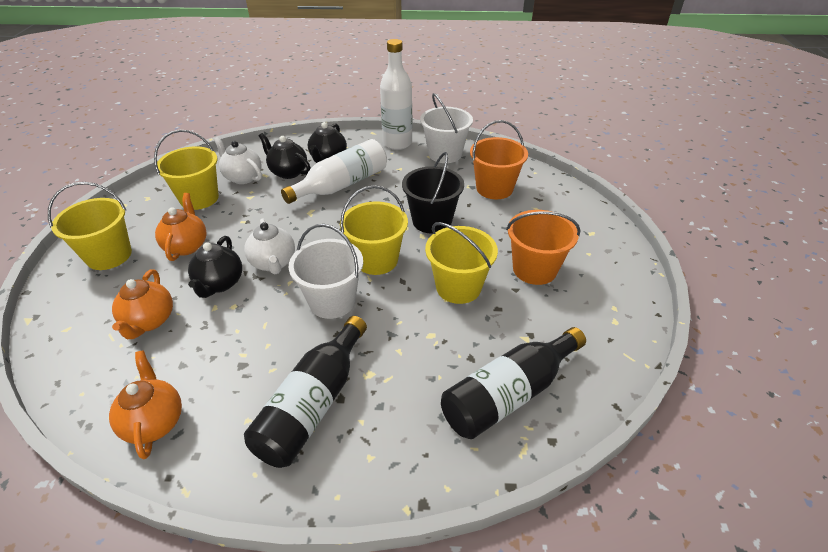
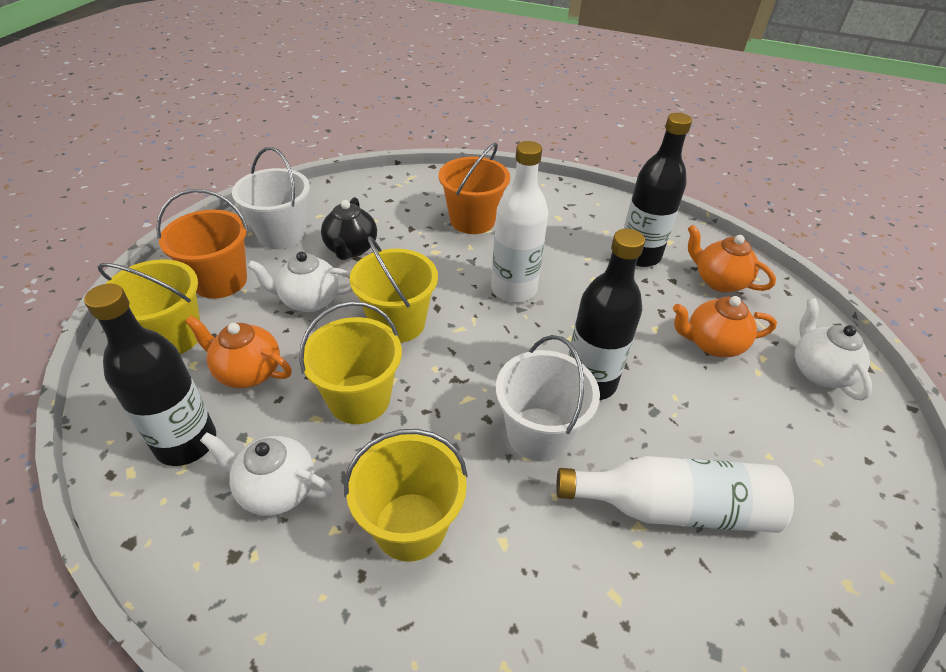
black bottle: [244,316,367,468] [441,327,586,439] = 2 -> [84,284,216,466] [568,229,645,400] [624,113,692,267] = 3
black bucket: [402,152,464,234] = 1 -> none = 0
black teapot: [188,236,242,298] [259,133,311,179] [308,122,347,163] = 3 -> [321,197,377,260] = 1
white teapot: [214,137,262,184] [244,218,295,274] = 2 -> [200,432,333,516] [247,251,353,312] [795,298,872,401] = 3

